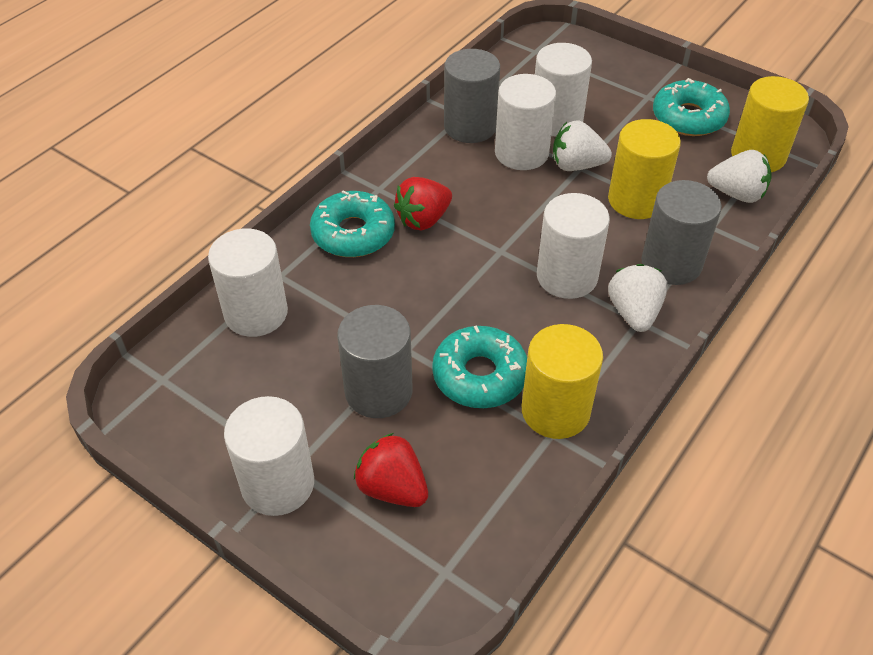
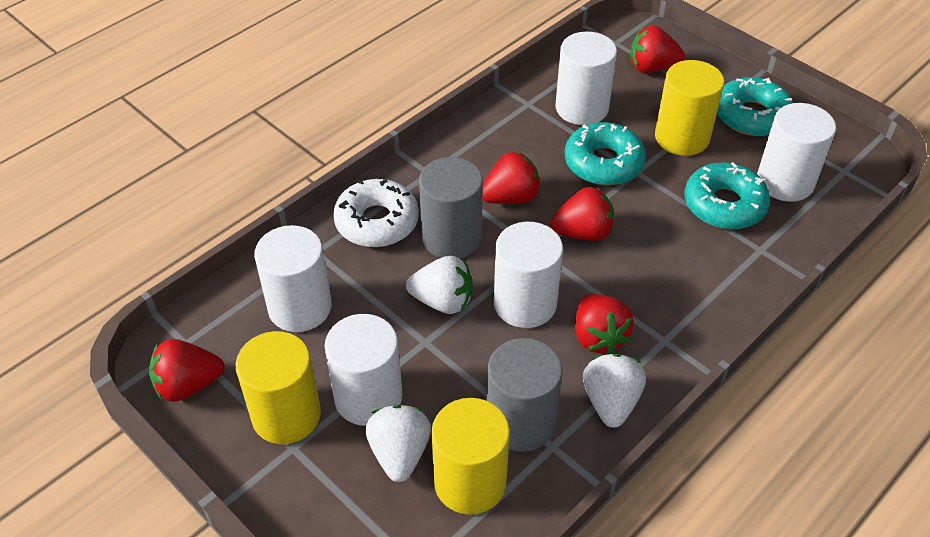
grey cylinder: [337,305,412,418] [444,49,500,143] [641,180,722,285] = 3 -> [419,157,483,259] [487,338,562,452] = 2
red strawberry: [354,433,428,507] [394,177,452,230] = 2 -> [149,339,225,402] [483,151,541,204] [550,187,614,241] [575,294,634,354] [630,25,685,73] = 5
white donut: none = 0 -> [333,179,419,247] = 1

